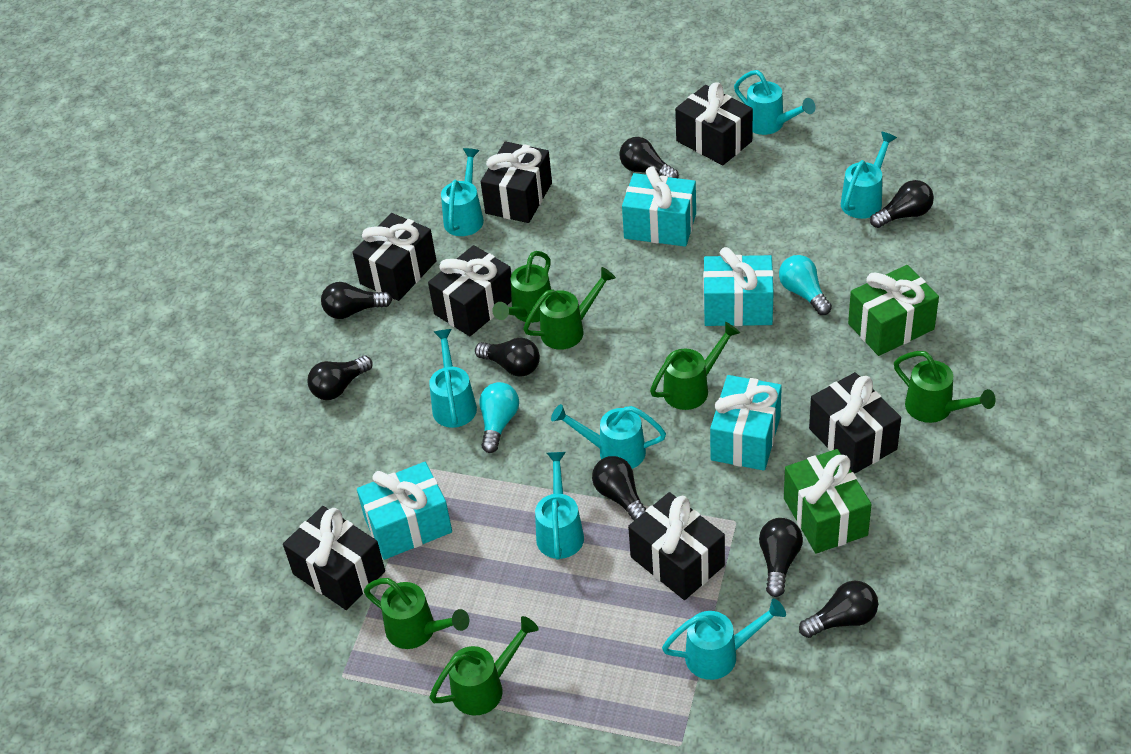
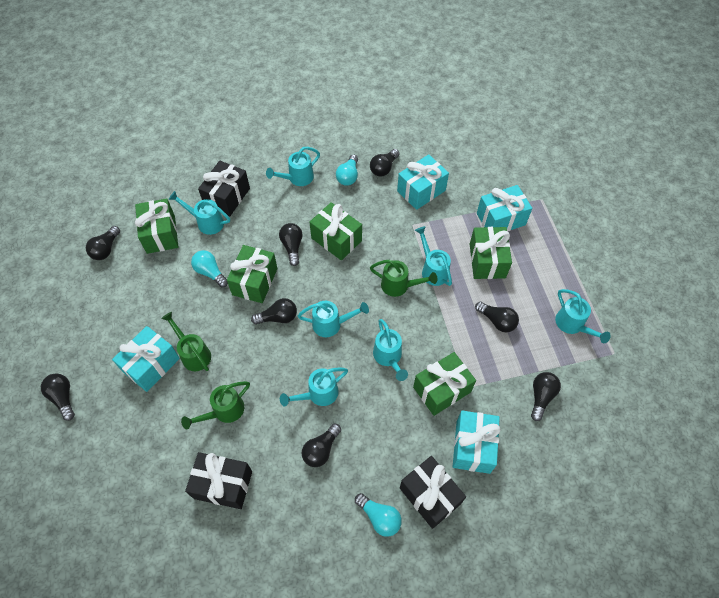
black gift: [283,506,385,610] [352,213,437,301] [428,245,512,336] [481,142,552,223] [628,492,725,600] [675,82,753,165] [809,372,901,474] = 7 -> [185,452,252,509] [198,161,250,217] [400,456,466,529] = 3
green gift: [784,449,872,554] [848,265,939,356] = 2 -> [135,198,178,254] [227,245,278,303] [309,202,362,261] [413,352,476,416] [470,227,512,279] = 5
green watering can: [364,578,469,649] [429,616,539,715] [492,251,551,323] [523,267,616,350] [650,322,740,410] [894,351,996,423] = 6 -> [161,312,211,371] [181,381,250,430] [370,260,437,297] = 3
turquoise light bulb: [479,382,519,453] [779,255,832,315] = 2 -> [191,250,228,287] [336,155,358,186] [355,493,402,537] = 3

